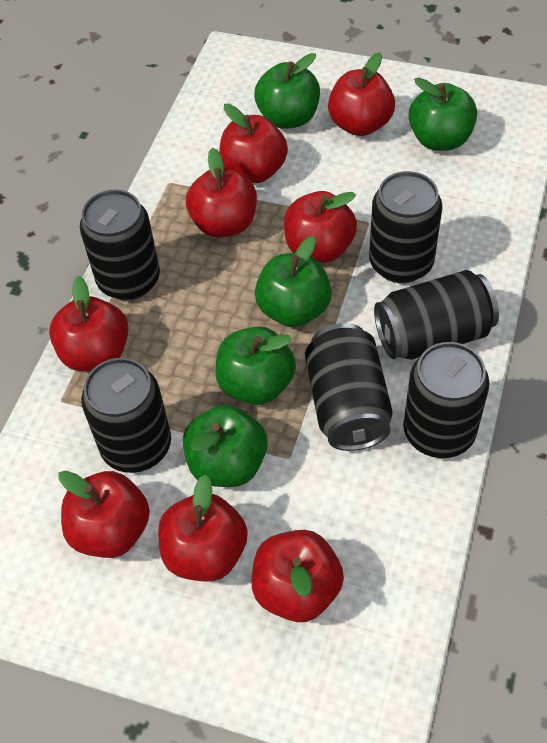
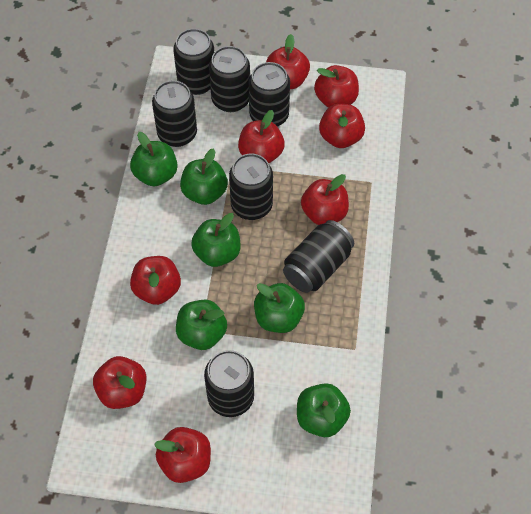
black can: [80,190,160,300] [81,358,171,473] [305,323,393,451] [369,171,442,283] [374,270,499,360] [403,342,489,458] = 6 -> [152,80,197,147] [173,29,214,95] [204,350,254,417] [209,46,250,112] [229,154,273,220] [249,62,290,127] [283,220,354,293] = 7
green apple: [183,405,268,487] [215,326,296,405] [254,53,320,129] [255,236,332,327] [409,77,477,151] = 5 -> [130,132,178,186] [176,300,227,350] [180,148,228,205] [191,213,241,267] [254,283,305,333] [297,383,351,437] = 6

